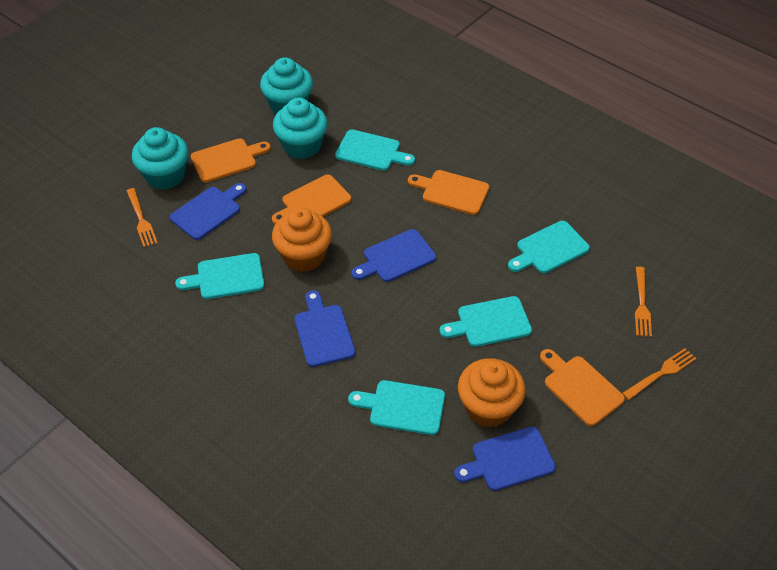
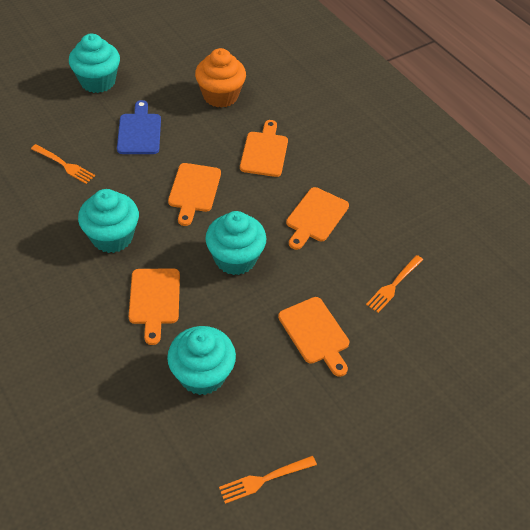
blue cutting board: [170,183,247,240] [294,290,355,367] [351,229,436,282] [454,427,556,491] = 4 -> [117,100,161,154] = 1
orange cupcake: [272,208,332,272] [458,358,526,428] = 2 -> [195,48,246,108] = 1
orange cutting board: [191,138,271,182] [272,175,351,224] [408,170,489,215] [540,349,625,426] = 4 -> [129,269,180,345] [168,163,221,226] [240,120,288,177] [278,297,349,377] [286,187,349,250] = 5
turquoise cupcake: [132,127,188,190] [260,57,313,114] [273,98,327,159] = 3 -> [69,34,120,93] [78,189,139,253] [167,326,236,395] [205,211,266,275] = 4
turquoise cutting board: [175,253,264,299] [335,129,415,171] [348,380,445,435] [440,296,532,347] [508,221,590,273] = 5 -> none = 0

